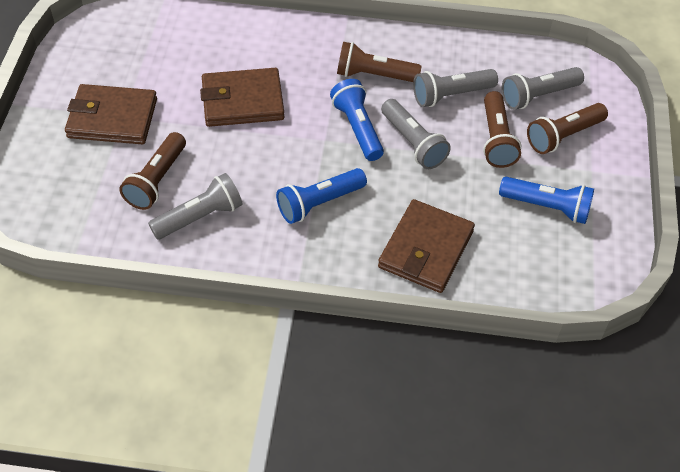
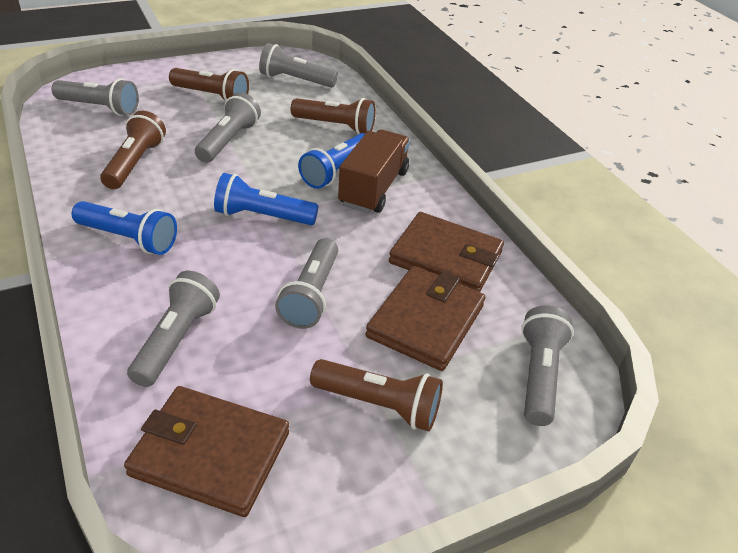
brown truck: none = 0 -> [338,129,410,213] = 1
grey flashlight: [148,173,243,239] [381,99,451,169] [413,69,498,107] [501,67,584,110] = 4 -> [52,78,139,116] [127,271,220,387] [195,92,261,163] [259,43,338,88] [275,238,338,329] [521,306,574,426] = 6

